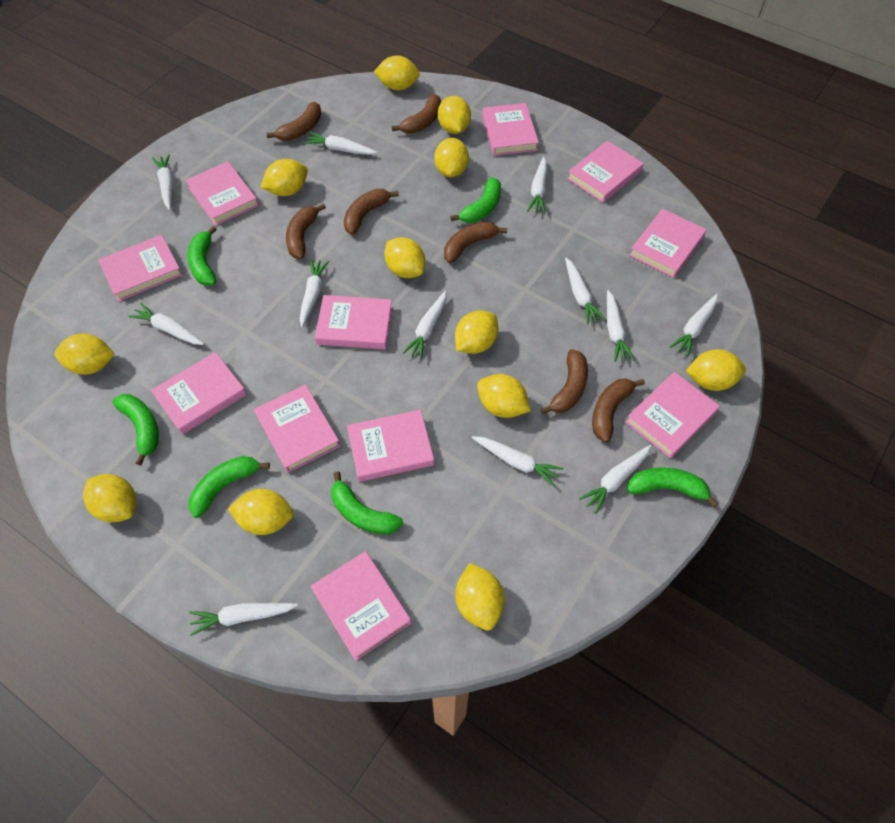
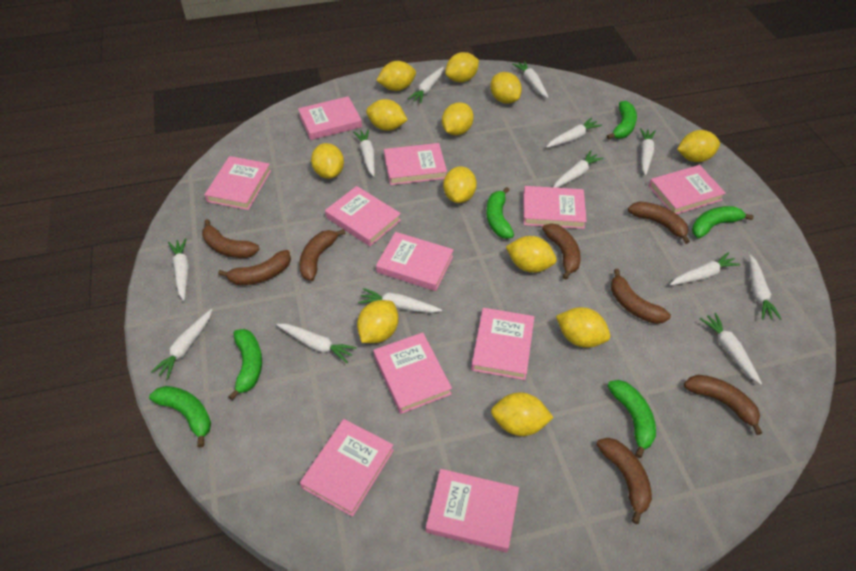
brown banana: [267,102,321,141] [286,203,326,259] [343,189,399,235] [392,94,441,134] [444,221,507,263] [541,349,588,414] [592,378,645,443] = 7 -> [202,219,259,258] [218,250,291,285] [299,229,345,281] [542,223,581,279] [596,438,652,524] [611,269,671,324] [628,201,690,244] [684,375,762,435] = 8
white carrot: [128,303,204,345] [152,154,173,210] [189,603,298,636] [300,259,329,327] [304,132,377,155] [403,291,447,360] [472,436,563,486] [527,156,547,213] [565,258,606,325] [579,445,652,514] [607,290,635,362] [670,294,718,357] = 12 -> [151,309,212,380] [168,238,189,301] [276,324,357,363] [354,129,375,177] [358,288,442,313] [408,67,444,104] [512,60,549,98] [546,117,602,148] [553,151,603,188] [640,128,656,175] [670,252,741,285] [700,313,762,385] [749,255,781,320] = 13

